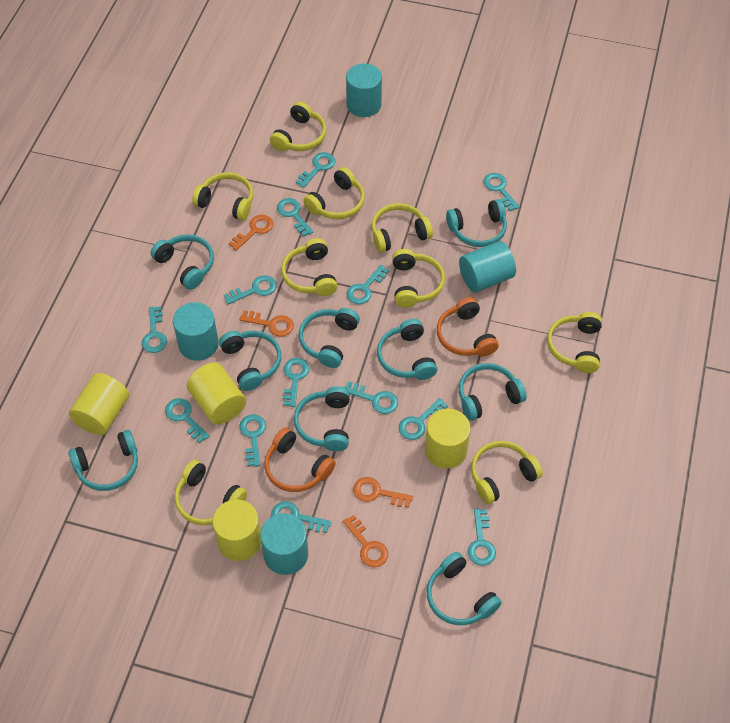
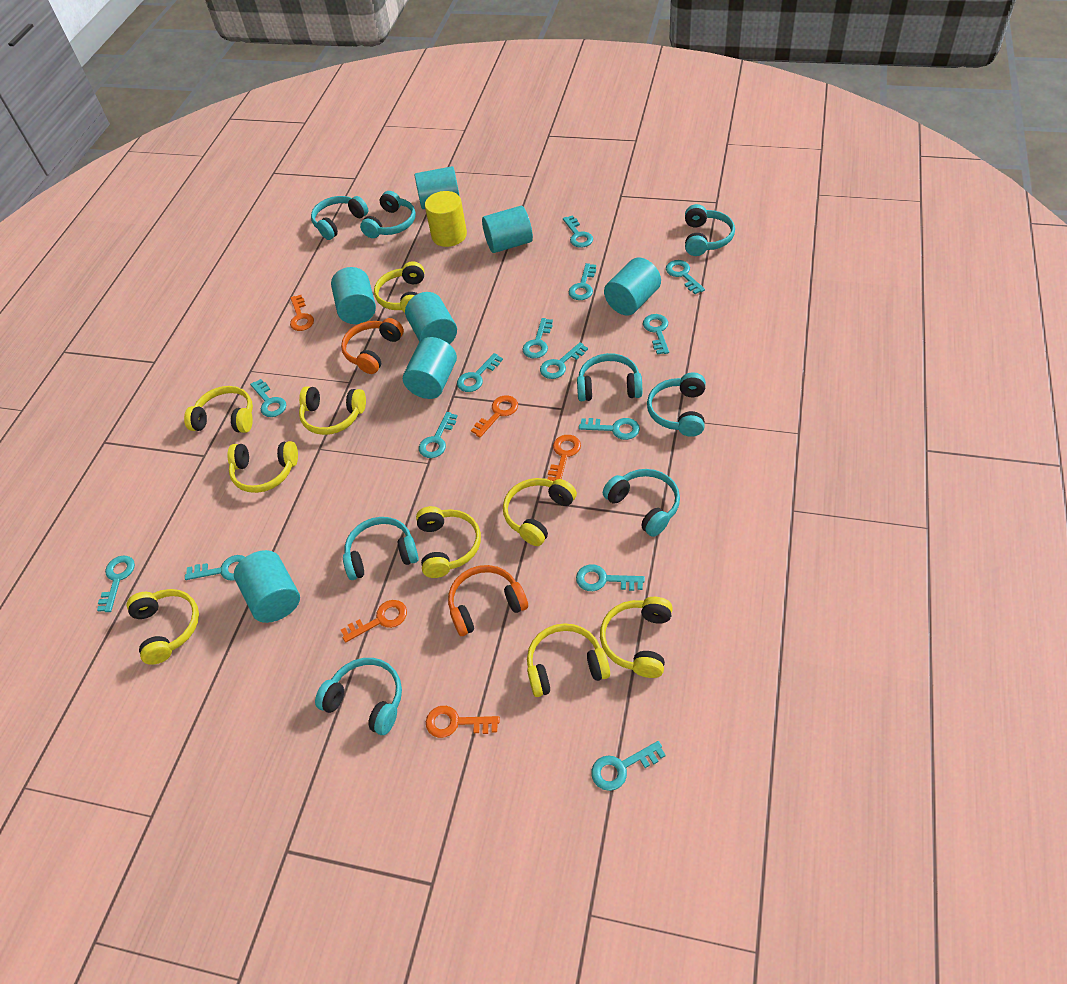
orange key: [228,215,273,251] [239,310,294,337] [343,515,388,567] [353,477,413,508] = 4 -> [290,295,314,331] [341,600,407,643] [426,706,500,738] [471,396,518,437] [548,435,581,481] = 5
turquoise cylinder: [173,302,219,361] [260,513,308,575] [346,64,382,117] [459,241,516,292] = 4 -> [234,550,300,623] [331,267,376,324] [403,337,457,399] [405,292,457,344] [415,166,459,209] [482,206,533,253] [604,257,661,315] = 7
turquoise headphones: [69,430,138,491] [151,234,214,290] [219,331,281,391] [294,386,350,451] [299,308,360,368] [377,319,437,380] [427,552,502,625] [446,199,507,247] [459,363,527,421] = 9 -> [311,196,368,240] [315,658,402,735] [343,517,419,580] [360,191,416,238] [577,353,642,401] [603,469,680,537] [647,372,706,437] [685,204,735,256] = 8
turquoise key: [142,306,167,353] [165,398,210,443] [224,275,277,304] [239,414,266,466] [271,501,332,533] [277,198,313,237] [283,358,309,407] [296,152,335,188] [344,381,398,414] [347,265,389,304] [399,398,448,440] [468,508,496,566] [483,173,520,211] = 13 -> [97,556,135,612] [185,555,245,581] [250,379,286,417] [419,412,458,458] [457,353,503,392] [522,318,553,358] [540,342,588,379] [563,215,593,248] [569,263,596,300] [576,564,645,591] [579,418,640,440] [591,741,666,791] [643,314,669,355] [666,260,705,294] = 14
yellow cylinder: [69,373,129,435] [187,363,246,425] [212,499,261,561] [425,408,471,469] = 4 -> [425,191,467,247] = 1

